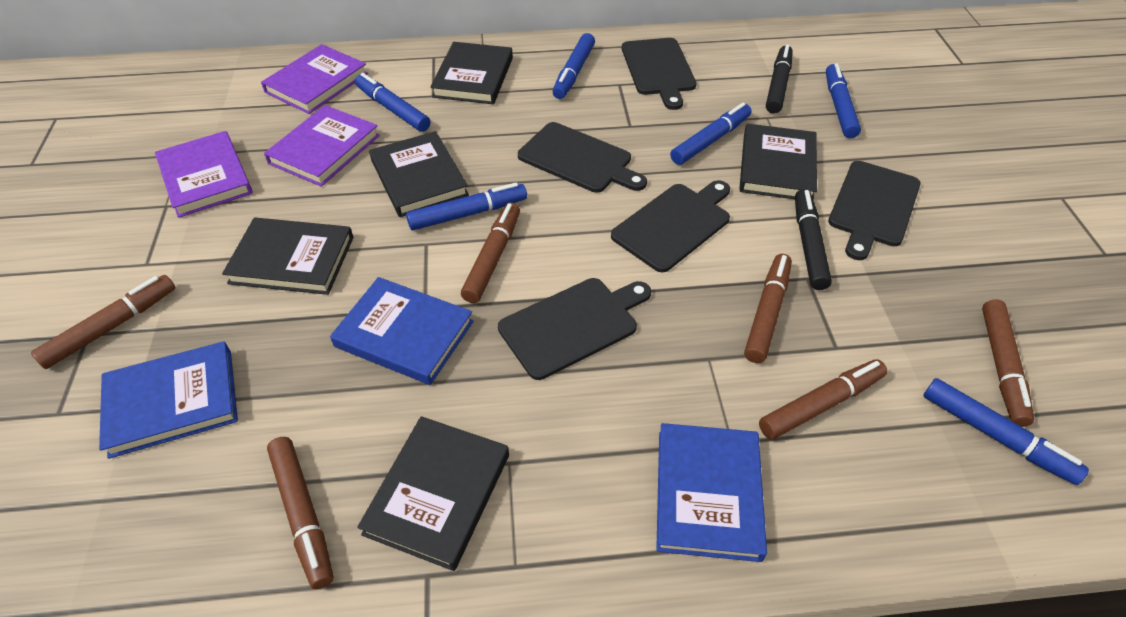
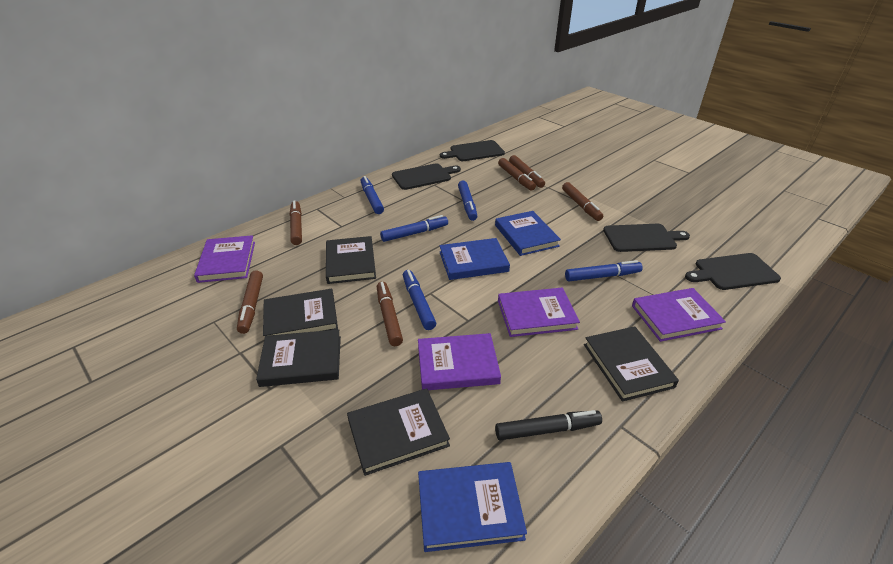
black cutting board: [498,278,651,380] [518,122,647,193] [611,180,730,272] [622,38,697,110] [828,161,920,260] = 5 -> [392,163,461,190] [440,140,505,161] [603,224,690,252] [685,253,781,290] = 4
black marker: [766,44,793,114] [795,189,832,290] = 2 -> [495,410,602,440] = 1
blue marker: [355,73,431,132] [406,183,527,230] [552,33,595,99] [670,103,752,165] [826,63,861,138] [924,378,1089,485] = 6 -> [361,176,384,214] [380,215,448,242] [403,270,436,330] [458,181,477,221] [565,260,643,281] = 5
purple book: [155,131,253,218] [261,44,368,114] [264,105,380,187] = 3 -> [194,235,255,283] [418,333,501,390] [498,288,580,337] [632,288,726,342] = 4

